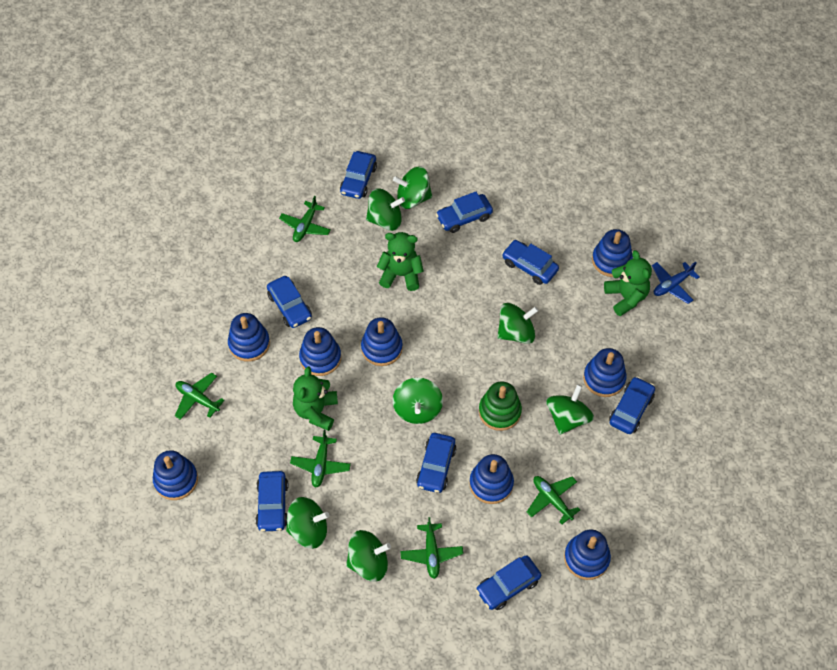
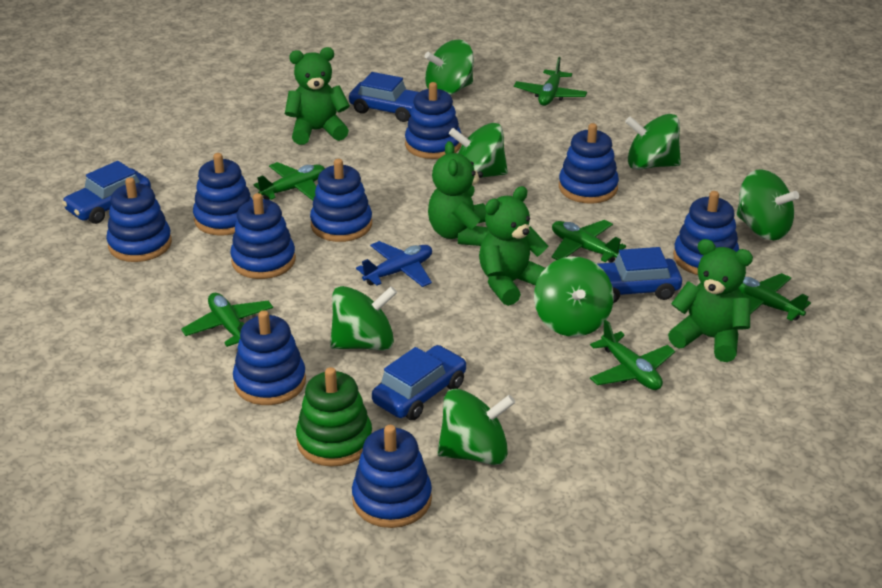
blue car: [256,471,288,531] [267,276,312,328] [340,151,377,199] [416,433,457,493] [436,192,493,233] [476,555,541,610] [502,240,559,285] [609,377,655,434] = 8 -> [62,161,151,224] [349,72,419,122] [372,345,467,420] [597,247,682,303] = 4
blue stacking toy: [153,450,198,500] [228,313,270,362] [299,327,341,376] [361,317,403,366] [469,454,514,504] [564,529,611,580] [583,348,626,397] [592,229,633,277] = 8 -> [106,177,172,262] [193,153,252,236] [230,193,296,279] [233,310,306,405] [310,159,372,242] [352,425,432,528] [405,82,461,159] [559,123,619,204] [673,191,739,275] = 9
green plane: [175,372,225,420] [279,196,331,242] [290,430,351,488] [400,517,463,579] [527,476,580,524] = 5 -> [181,293,273,347] [253,162,325,201] [514,57,587,106] [552,220,626,263] [590,320,675,390] [738,273,811,321] = 6
green teddy bear: [293,366,338,431] [377,232,424,291] [604,250,652,316] = 3 -> [285,47,350,145] [428,141,489,246] [479,186,548,306] [668,239,753,362] = 4

